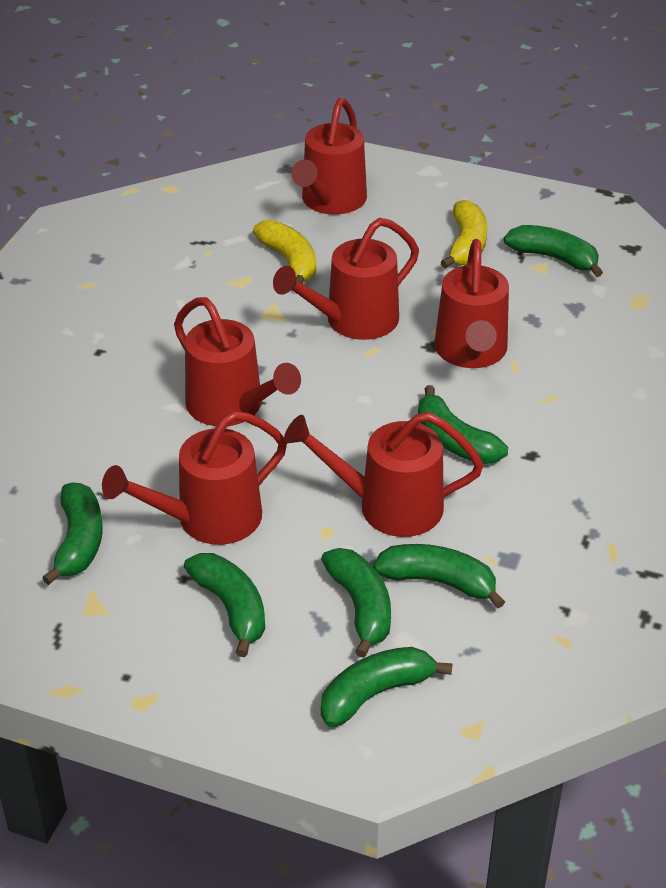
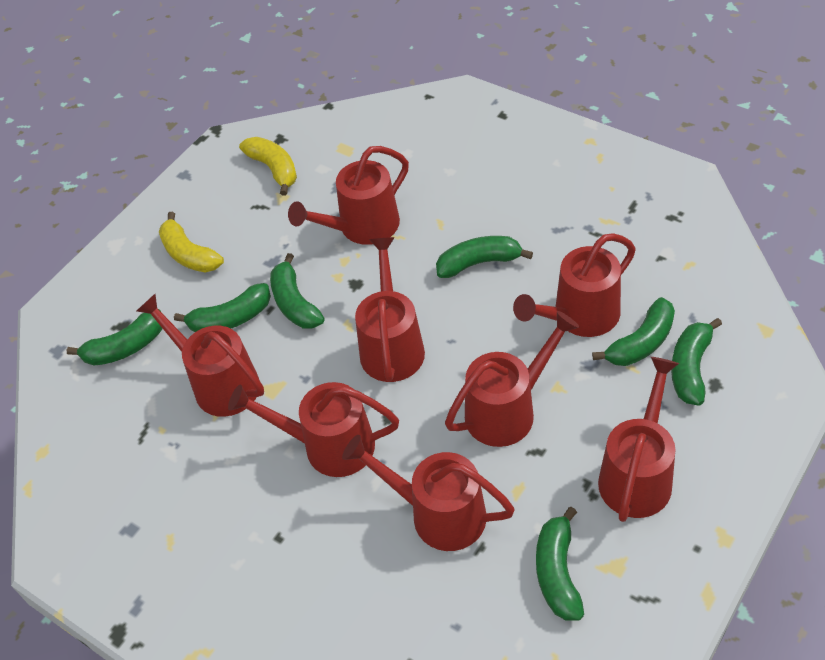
red watering can: [102,411,287,545] [174,297,301,426] [273,218,419,340] [284,412,483,537] [291,98,367,214] [434,239,509,368] = 6 -> [137,294,264,417] [228,382,399,477] [288,146,409,245] [342,435,515,551] [355,237,425,382] [445,311,579,447] [513,233,636,337] [598,357,679,522] = 8

